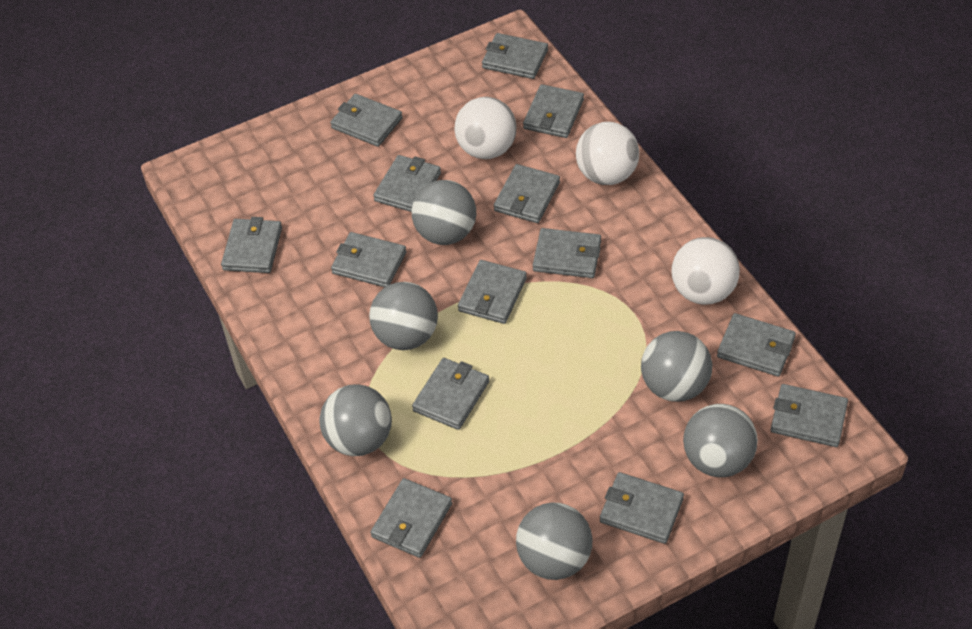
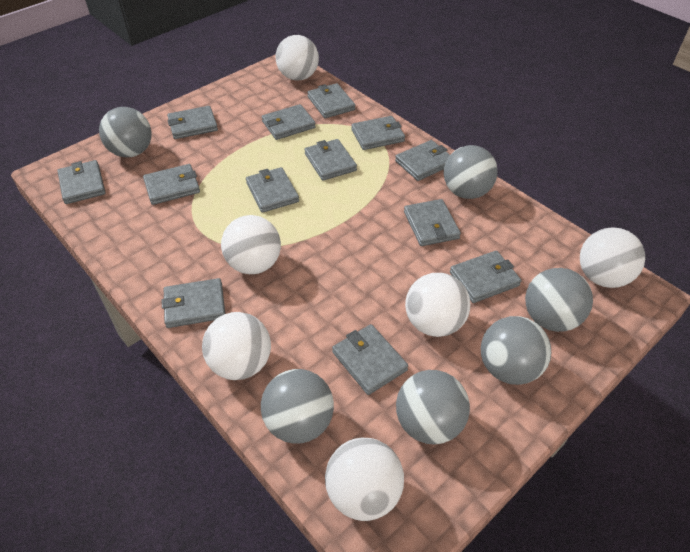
grey wallet: [221,217,282,273] [330,94,403,147] [331,232,406,287] [370,478,452,558] [373,155,441,212] [412,358,489,430] [458,260,527,324] [482,33,548,79] [494,164,560,223] [523,84,584,138] [533,228,601,278] [600,472,684,544] [717,313,796,377] [771,384,848,447] = 14 -> [57,160,106,204] [143,164,200,205] [162,278,225,328] [167,106,218,139] [246,167,299,213] [262,104,316,140] [304,139,357,181] [307,83,355,118] [332,324,408,395] [351,116,405,150] [395,140,450,181] [404,199,461,246] [450,250,521,303] = 13
white ball: [455,97,517,159] [576,122,639,185] [671,237,740,305] = 3 -> [202,312,271,380] [221,215,281,274] [275,35,319,81] [325,438,404,521] [405,273,470,337] [580,227,645,288] = 6

